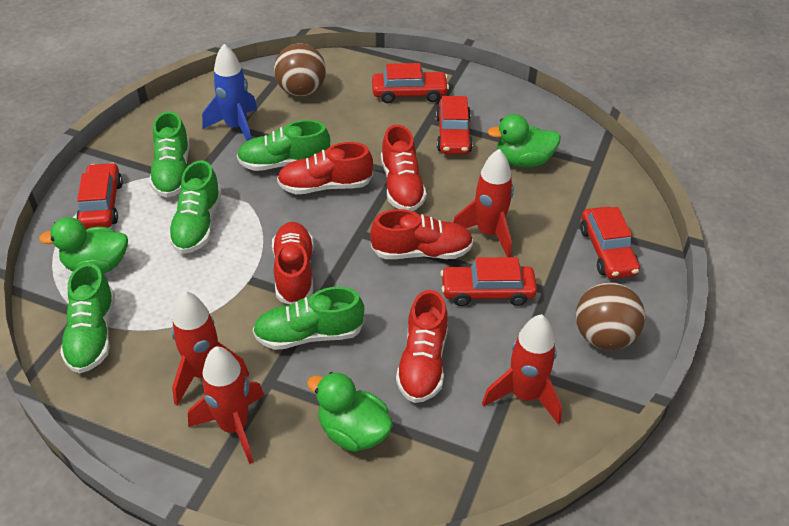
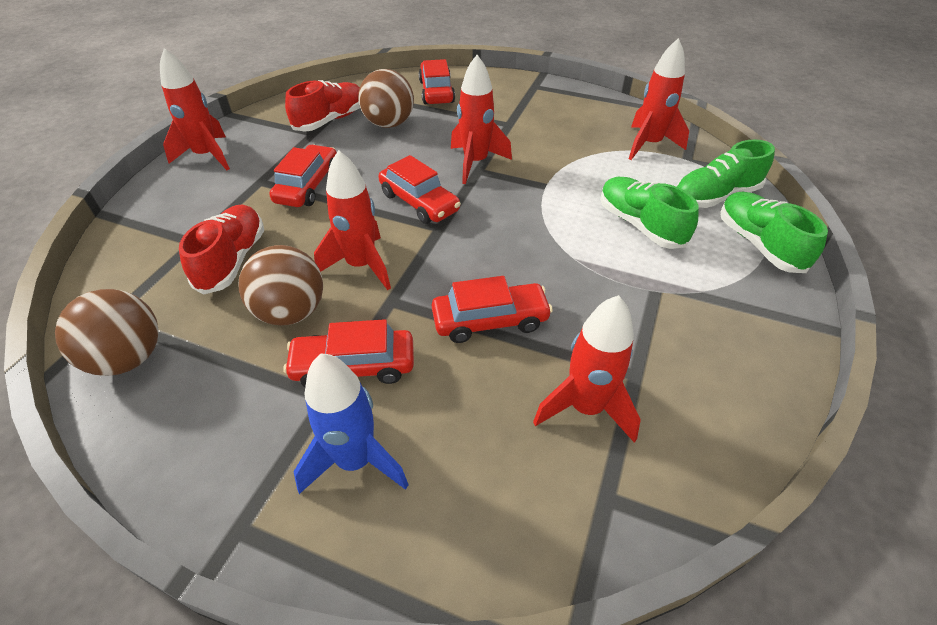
brown ball: [274,43,326,96] [576,282,645,350] = 2 -> [55,289,159,376] [239,245,323,325] [358,69,414,128] = 3
green duck: [39,217,128,273] [307,372,393,452] [487,114,561,167] = 3 -> none = 0
green shoe: [60,263,115,373] [149,111,190,198] [168,160,222,254] [237,120,330,171] [252,287,364,350] = 5 -> [600,177,699,249] [676,139,775,208] [720,192,828,273] = 3
red rocket: [171,291,249,406] [188,346,264,464] [453,149,514,257] [482,314,562,425] = 4 -> [160,48,230,170] [314,150,391,290] [451,55,512,184] [533,295,641,443] [629,38,689,160] = 5
red shoe: [272,222,314,305] [277,142,373,194] [370,209,473,259] [381,125,427,211] [396,290,448,403] = 5 -> [179,205,264,295] [285,80,360,132] = 2

